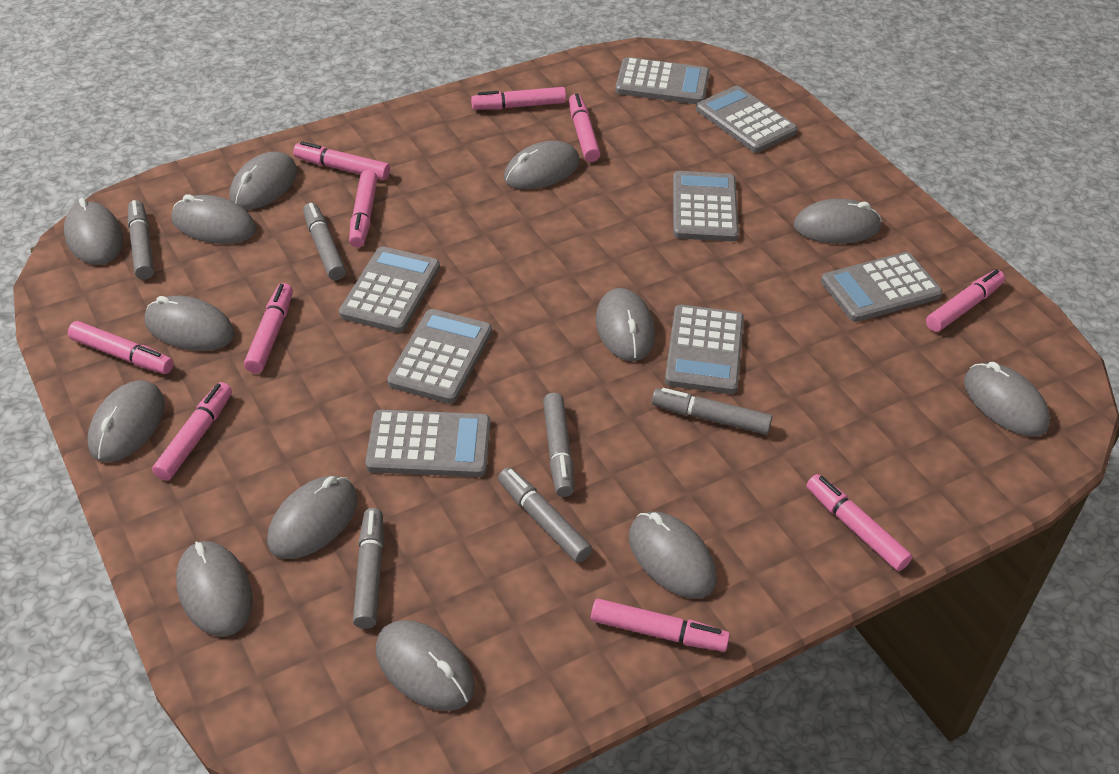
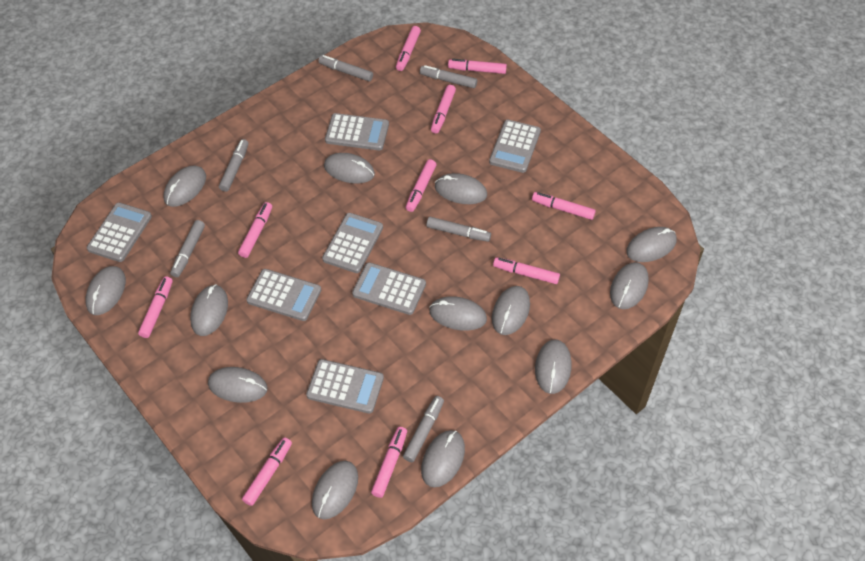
grey calculator: [339,246,440,333] [365,410,490,477] [387,309,492,404] [615,57,709,104] [665,305,744,394] [673,171,739,242] [696,86,797,153] [821,252,943,322] = 8 -> [87,203,152,262] [246,269,321,321] [306,359,384,413] [322,213,383,273] [325,113,389,150] [352,262,426,315] [489,120,541,173] = 7

